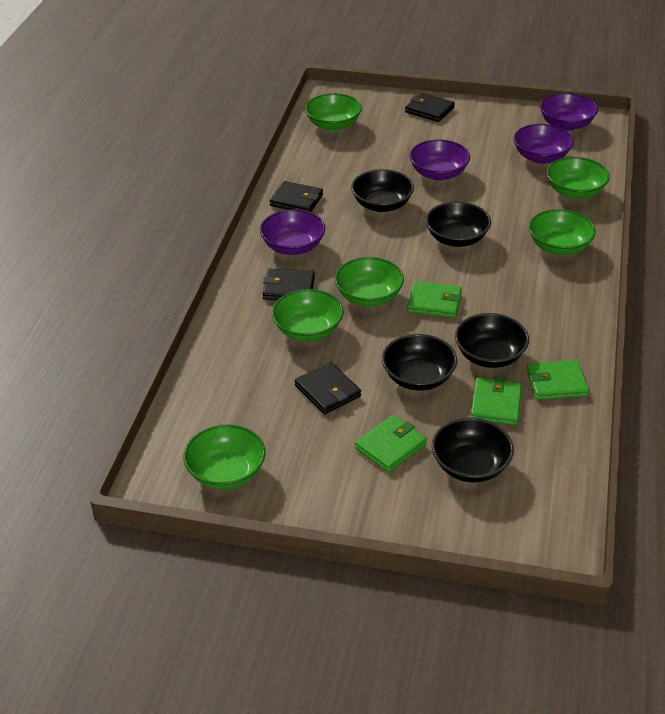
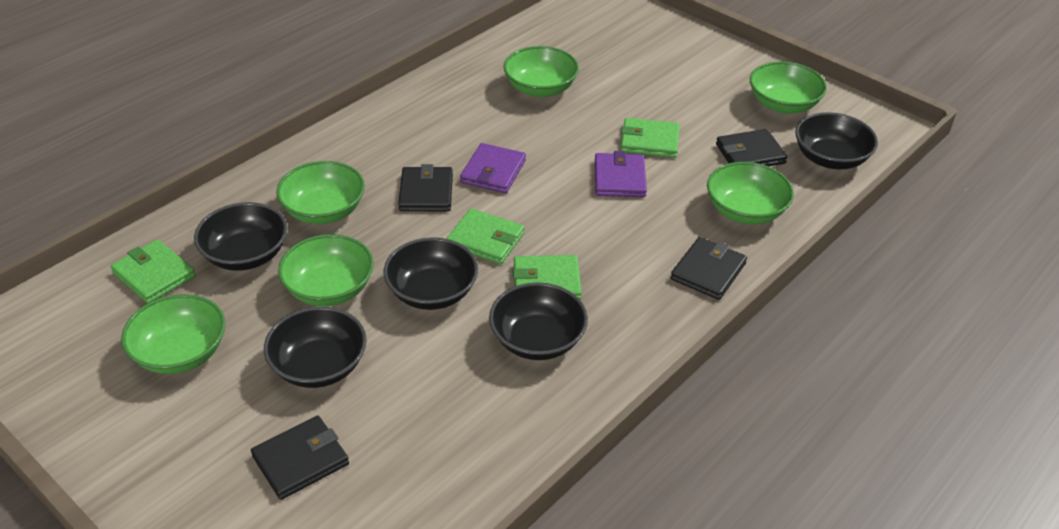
purple bowl: [260,209,325,255] [409,139,470,180] [513,124,574,164] [540,93,598,131] = 4 -> none = 0
purple wallet: none = 0 -> [460,143,526,193] [595,151,647,198] = 2

